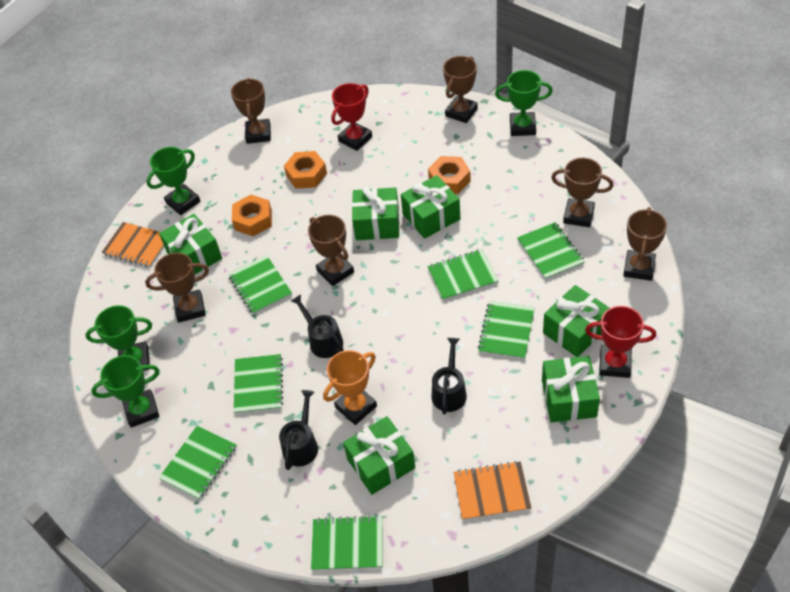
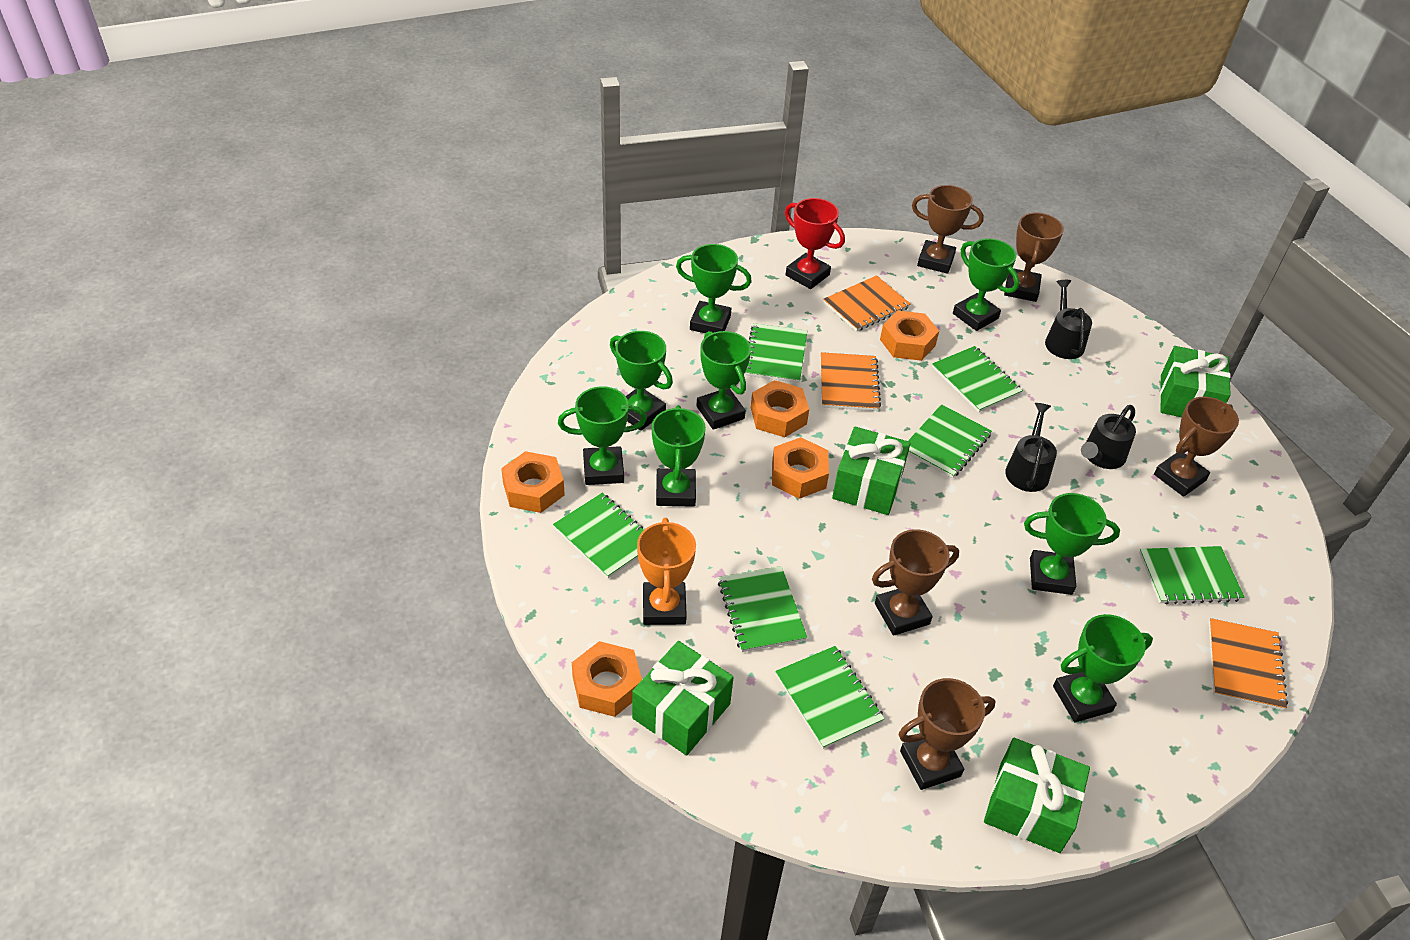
brown trophy: [145,253,209,322] [231,78,271,144] [308,215,354,286] [443,56,478,123] [551,158,613,227] [623,207,667,281] = 6 -> [872,529,959,636] [899,678,996,790] [912,185,984,274] [1004,213,1064,302] [1154,397,1239,497] = 5
green gift: [159,214,222,274] [343,416,415,495] [352,187,400,240] [401,175,460,239] [542,356,600,422] [543,285,609,357] = 6 -> [632,641,734,756] [832,426,911,515] [984,738,1090,853] [1160,346,1231,417] = 4
green trophy: [85,305,152,371] [91,355,159,428] [146,147,200,215] [495,70,553,136] = 4 -> [558,386,647,485] [610,331,673,431] [652,405,706,507] [676,244,752,333] [697,331,751,430] [953,238,1019,331] [1024,493,1120,595] [1053,614,1153,722] = 8
orange notebook: [102,222,164,268] [454,461,531,520] = 2 -> [821,352,881,411] [823,275,911,332] [1209,618,1288,711] = 3
orange nut: [232,195,272,236] [284,151,327,189] [428,156,471,194] = 3 -> [501,451,565,513] [572,641,642,717] [751,380,809,437] [772,437,829,499] [880,310,939,361] = 5
red trophy: [331,83,372,151] [585,306,656,378] = 2 -> [785,198,845,289] = 1

